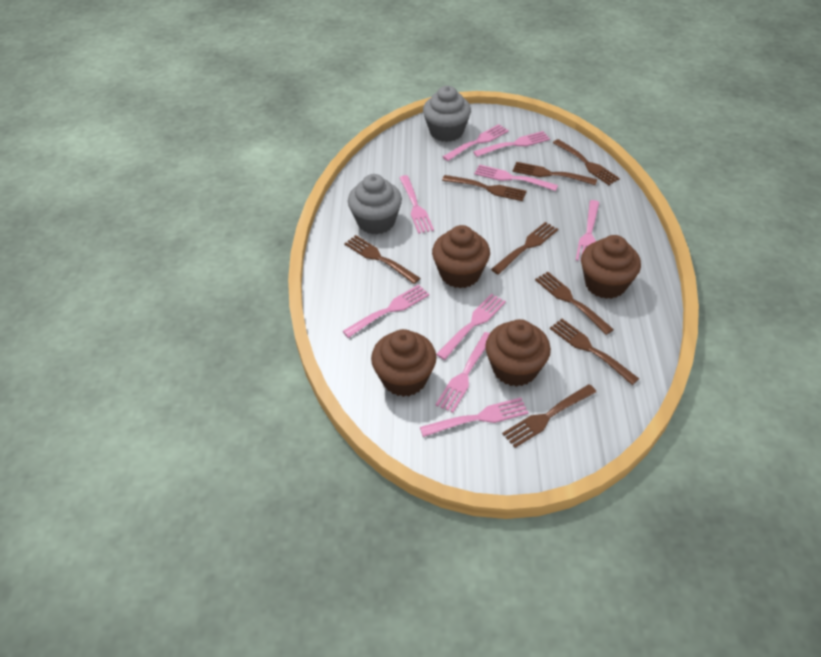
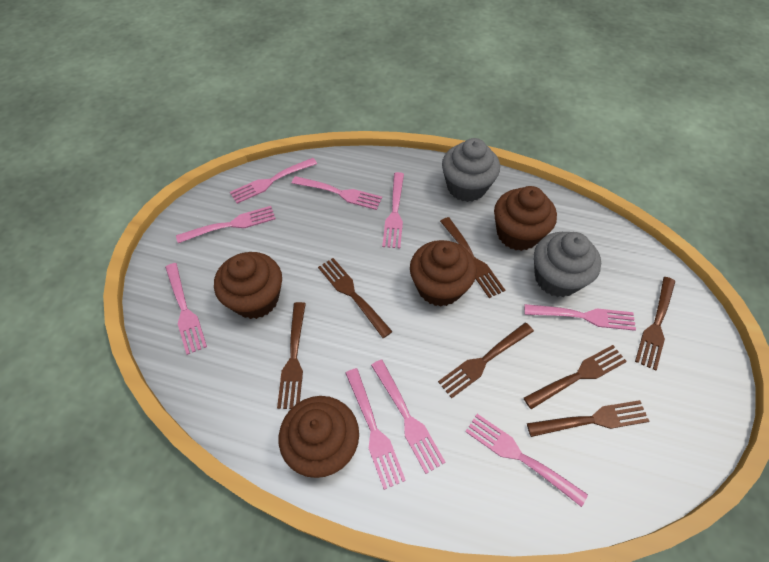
brown fork: [344,235,420,284] [442,175,527,201] [491,222,558,275] [502,384,596,448] [513,162,597,185] [535,272,614,335] [550,319,639,385] [553,139,620,185] = 8 -> [277,302,306,409] [318,258,393,338] [438,323,534,398] [440,217,505,298] [524,345,627,409] [527,400,650,437] [635,277,675,371] = 7

